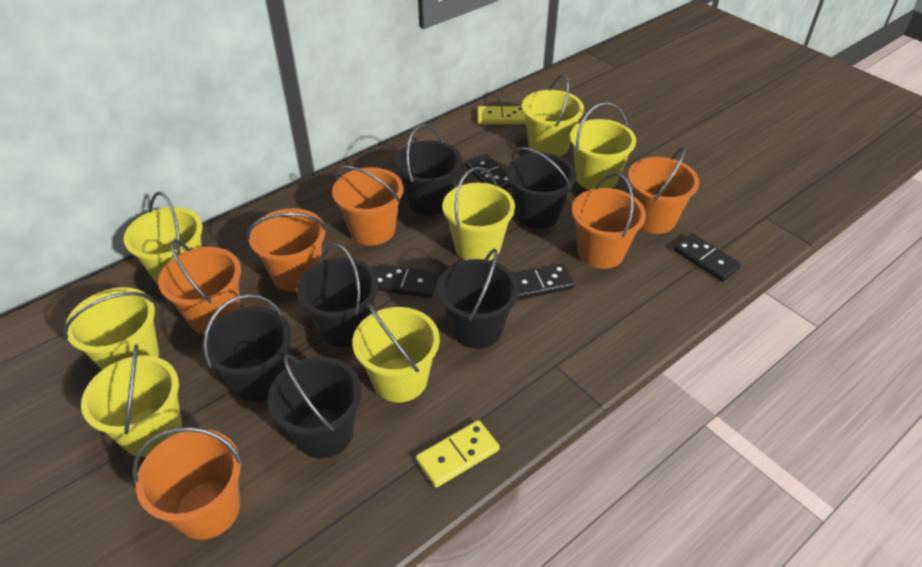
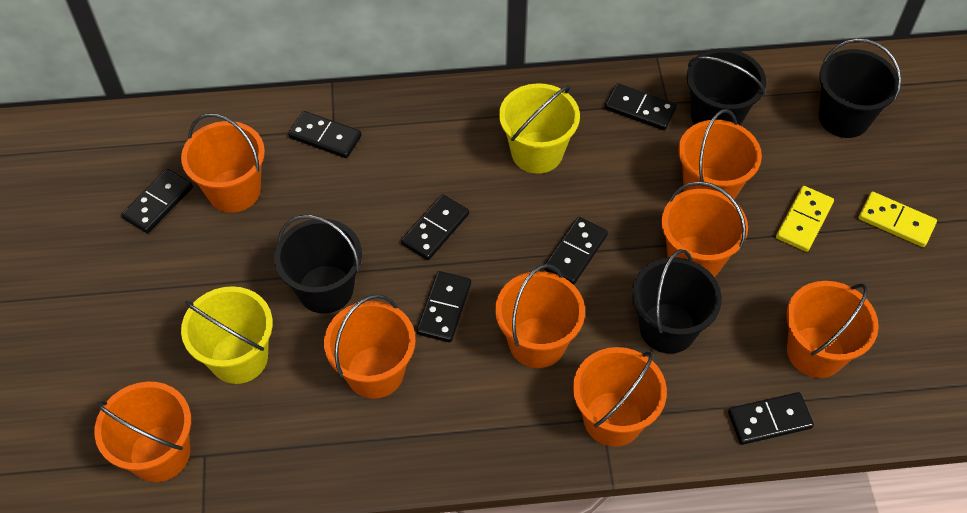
black bucket: [202,294,291,402] [268,354,362,458] [297,243,379,347] [394,124,462,215] [437,248,519,349] [507,147,577,229] = 6 -> [274,215,362,314] [632,249,722,354] [686,48,766,126] [818,38,901,138] = 4
black domino: [375,264,439,298] [465,153,511,189] [513,264,574,300] [673,233,742,282] = 4 -> [121,169,193,233] [288,111,362,158] [401,194,469,260] [417,271,471,342] [544,217,608,285] [605,83,677,130] [728,392,814,445] = 7
orange bucket: [132,427,243,540] [158,240,241,334] [247,208,327,292] [332,166,403,246] [572,173,646,269] [628,146,699,234] = 6 -> [94,382,191,482] [181,113,265,213] [324,294,416,399] [495,264,585,368] [573,347,667,447] [661,181,748,277] [678,109,762,199] [786,281,879,378] = 8
yellow bucket: [63,287,159,370] [81,344,182,457] [124,192,203,284] [352,303,440,403] [442,167,515,260] [522,74,584,157] [570,102,636,190] = 7 -> [181,286,273,384] [499,83,580,174] = 2

